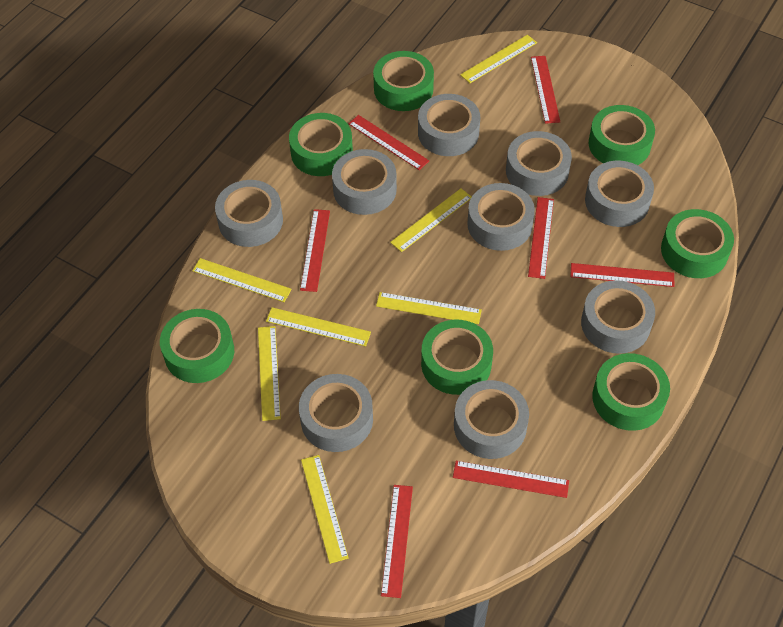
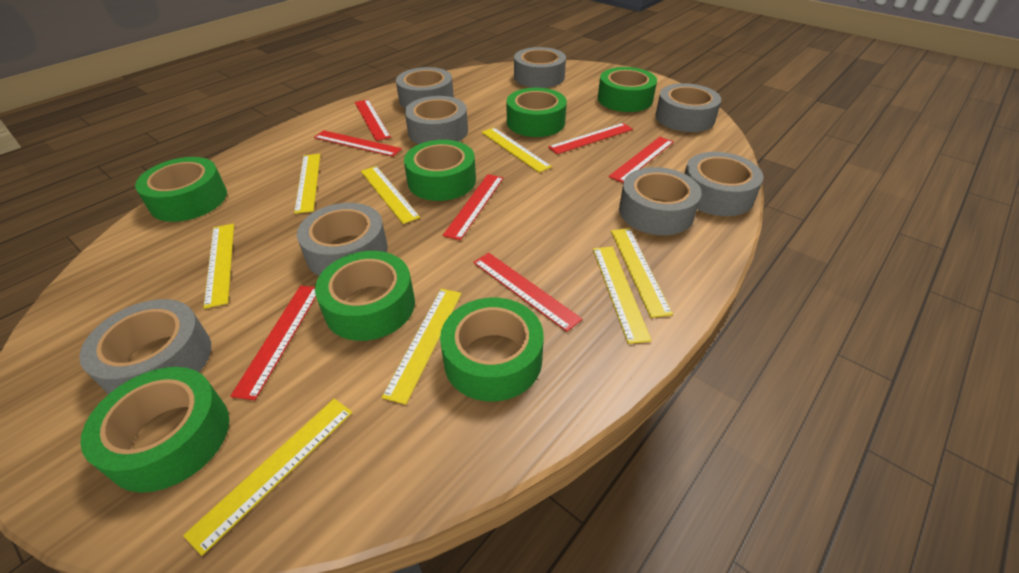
grey tape: [215,180,283,247] [299,374,373,452] [332,149,397,215] [418,94,480,156] [454,380,529,459] [467,183,535,251] [506,131,572,196] [581,280,655,354] [585,161,654,227] = 9 -> [79,299,211,394] [297,203,388,276] [396,67,454,108] [405,96,468,144] [514,47,566,88] [619,167,702,235] [655,83,721,132] [684,152,764,216] = 8
yellow ruler: [192,258,292,302] [258,326,281,421] [266,307,371,346] [301,455,349,564] [376,292,482,324] [390,188,472,252] [460,35,537,83] = 7 -> [183,399,353,556] [204,224,234,309] [294,154,320,214] [361,166,420,224] [382,289,462,404] [481,127,552,173] [593,247,652,344] [611,228,673,318] = 8

